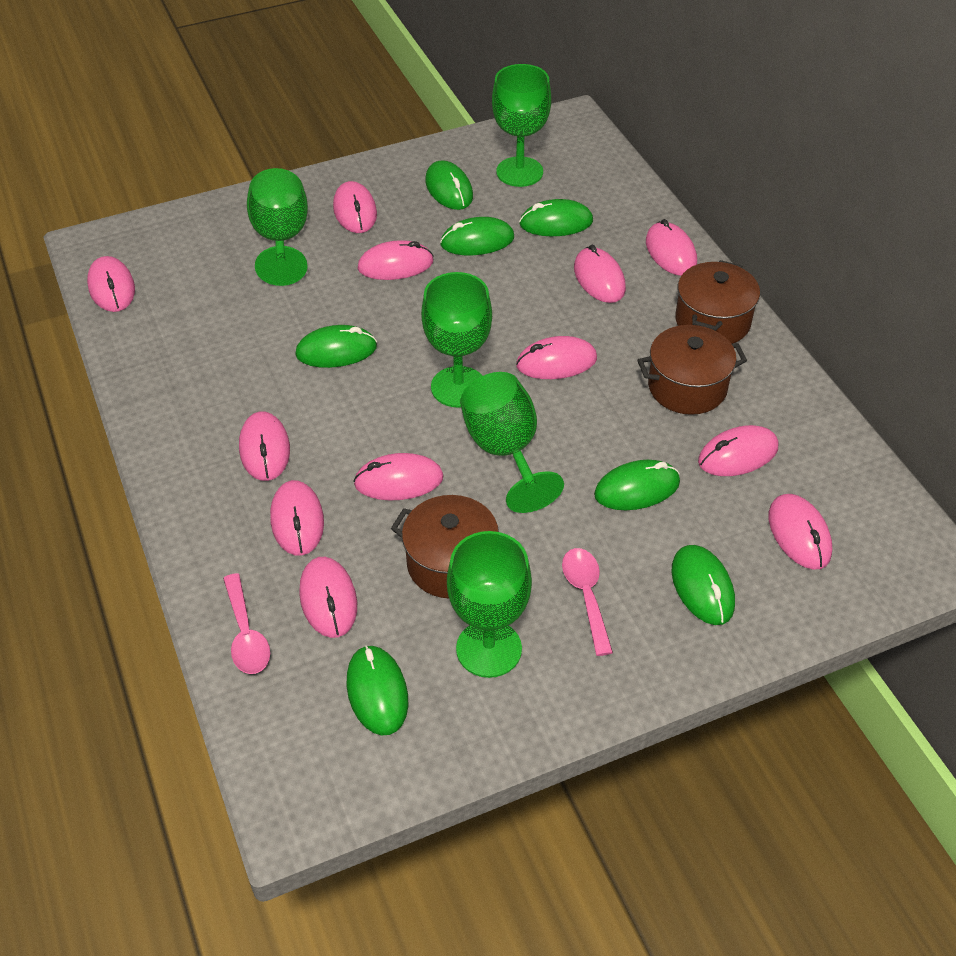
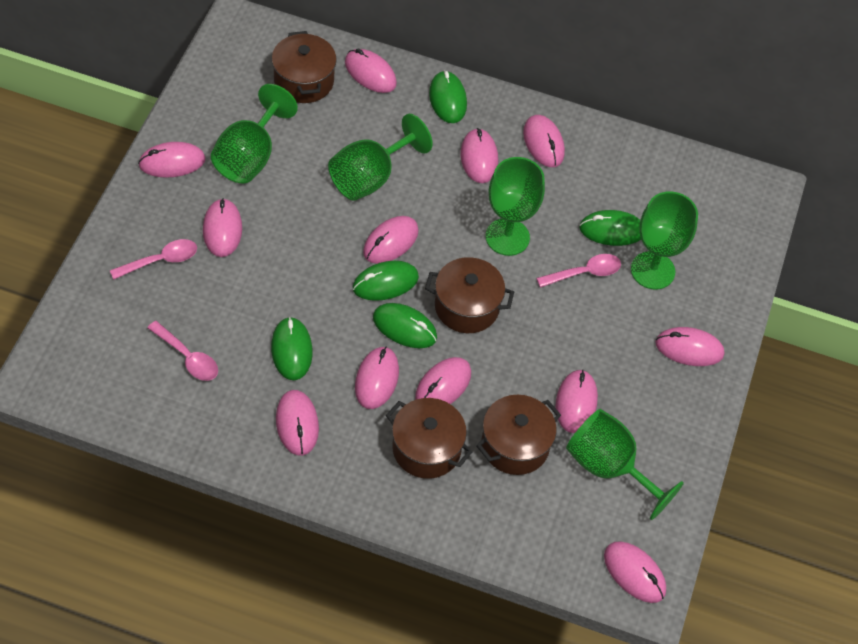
brown pot: [391,495,499,598] [637,325,747,415] [675,260,760,344] = 3 -> [272,31,337,103] [386,398,473,479] [425,257,514,333] [476,395,561,475] = 4
green mouse: [295,325,377,368] [347,645,408,735] [425,160,473,210] [440,217,514,255] [519,199,593,236] [594,460,680,510] [671,545,735,625] = 7 -> [271,317,313,380] [353,261,419,301] [373,303,437,348] [429,71,467,123] [579,210,641,246] = 5
pink spoon: [223,573,270,674] [562,548,613,656] = 2 -> [110,239,197,280] [148,321,218,381] [536,254,621,288] = 3

